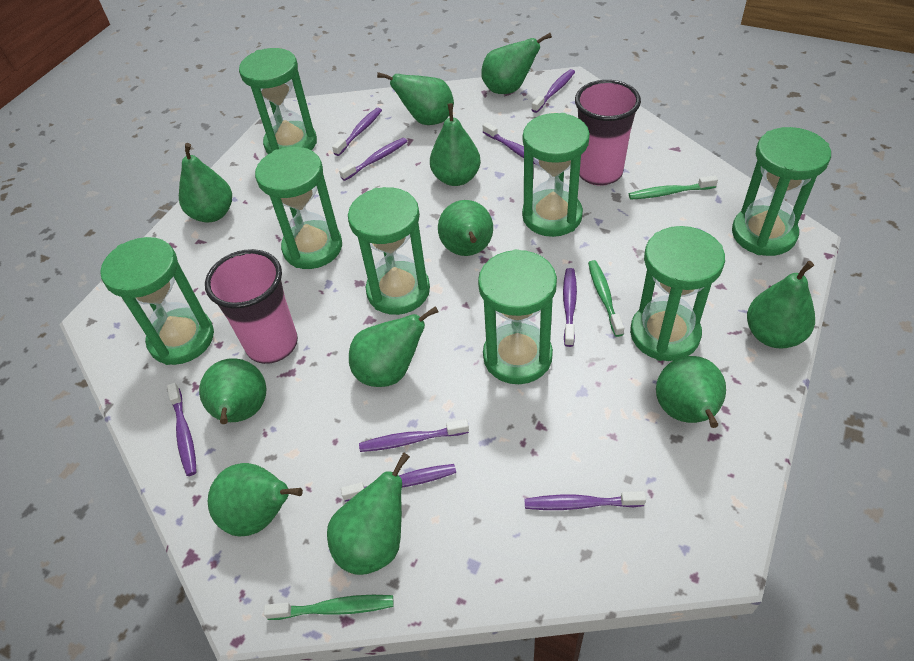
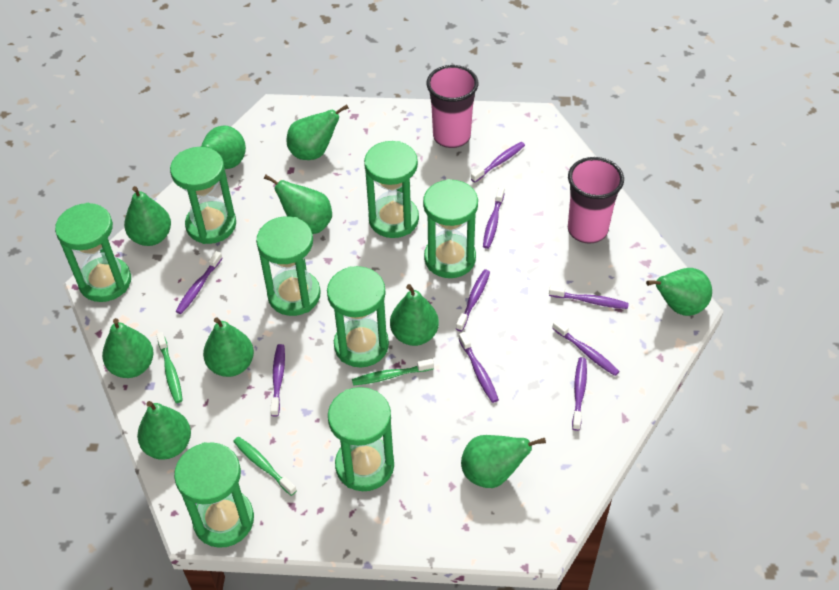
green pear: [179,143,232,223] [199,358,266,424] [208,463,303,537] [327,452,410,575] [349,306,438,387] [377,72,454,125] [430,103,481,186] [438,200,493,256] [481,33,552,94] [656,356,726,428] [747,261,815,349] = 11 -> [102,318,154,378] [124,186,171,246] [137,401,191,460] [201,125,246,169] [203,317,254,377] [264,175,332,234] [286,104,349,160] [390,284,439,346] [461,435,546,488] [646,268,712,316] = 10

